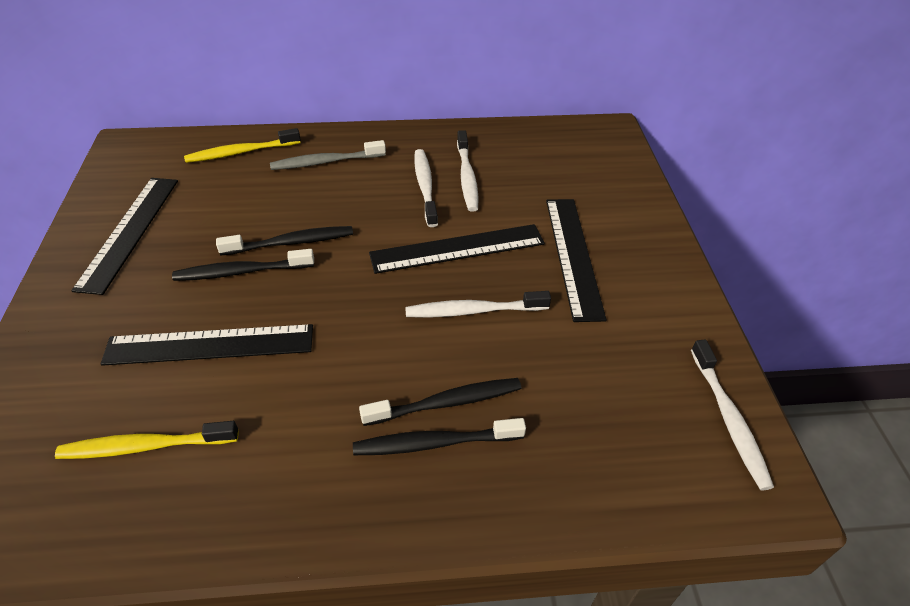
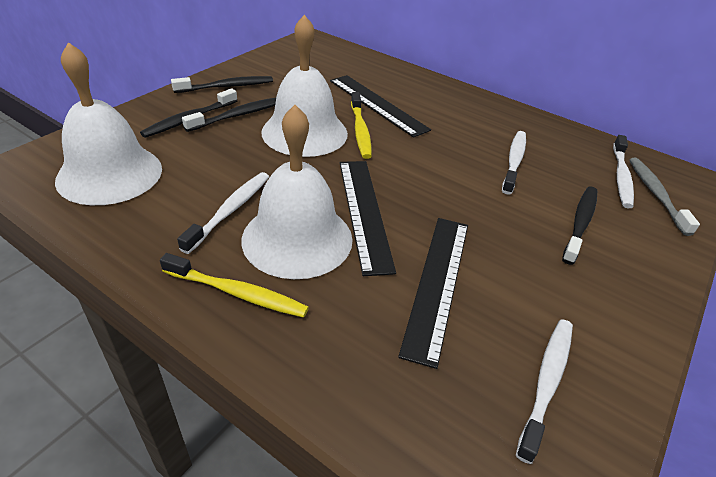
black ruler: [71,178,178,295] [100,324,313,366] [369,224,545,274] [546,199,607,322] = 4 -> [330,75,431,138] [340,161,396,276] [398,218,468,369] = 3
white bell: none = 0 -> [55,42,162,205] [241,105,353,279] [261,15,348,157] = 3

